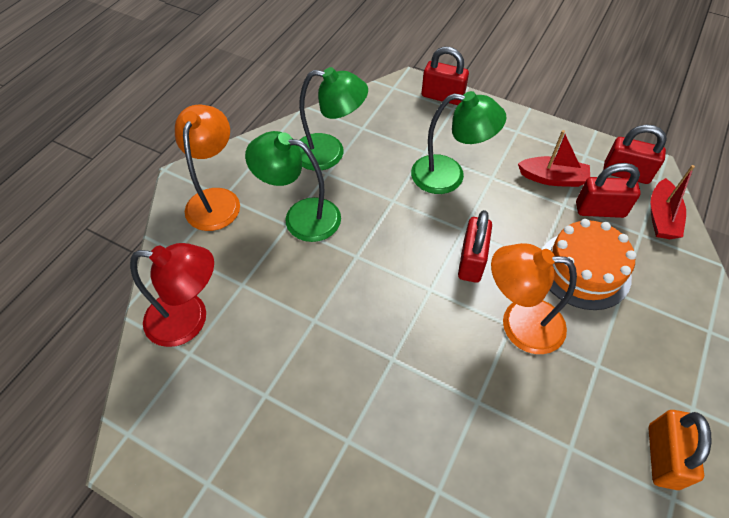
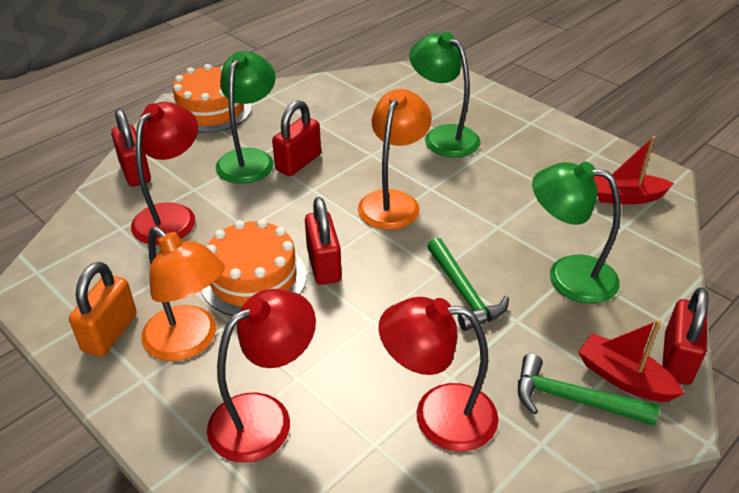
green hammer: none = 0 -> [427,238,509,331] [518,354,660,426] = 2
orange cake: [542,219,636,310] = 1 -> [173,64,252,133] [201,219,307,316] = 2
red lamp: [130,243,214,347] = 1 -> [131,102,198,245] [207,289,316,463] [379,297,498,451] = 3

